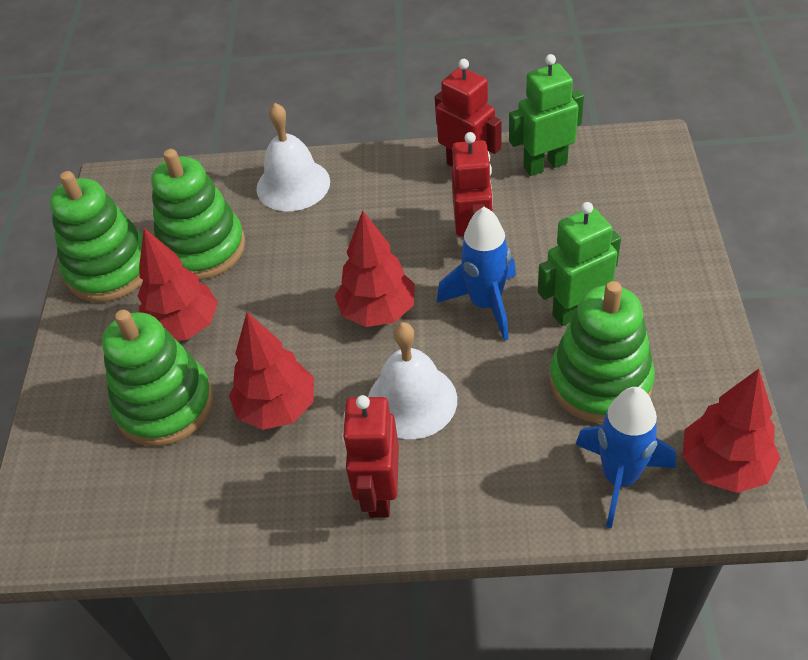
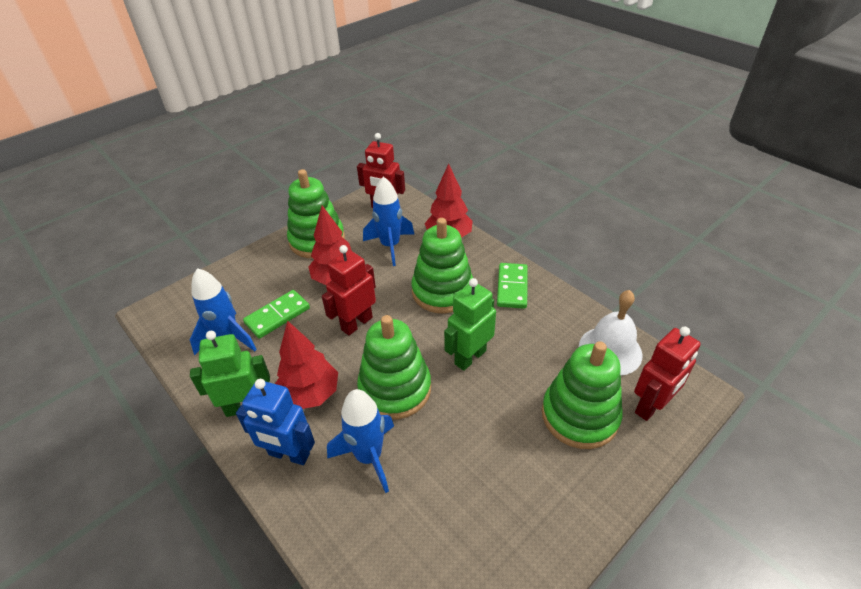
blue robot: none = 0 -> [236,379,315,465] = 1
blue rocket: [437,207,516,341] [575,387,676,529] = 2 -> [190,268,257,355] [327,389,394,493] [363,176,415,266] = 3
green domino: none = 0 -> [243,290,310,339] [497,263,528,309] = 2
red tree: [138,228,218,341] [229,312,314,430] [335,210,415,327] [682,369,780,493] = 4 -> [275,321,338,409] [308,205,352,285] [425,163,473,238] = 3
white bell: [256,103,330,211] [368,322,457,439] = 2 -> [579,290,643,375] = 1

